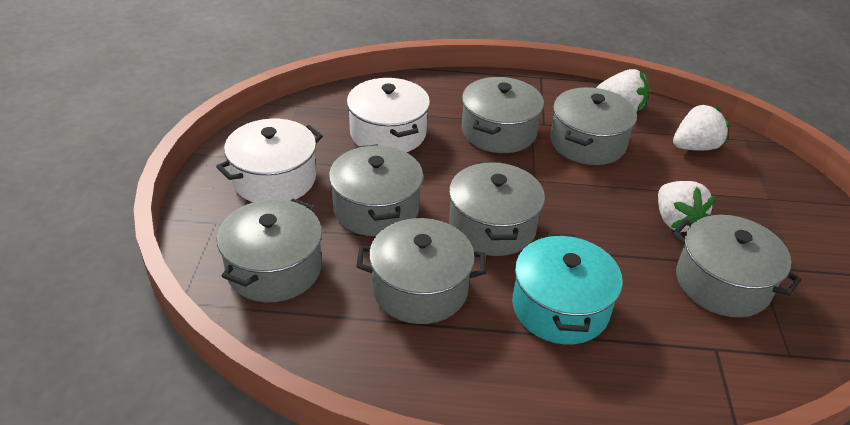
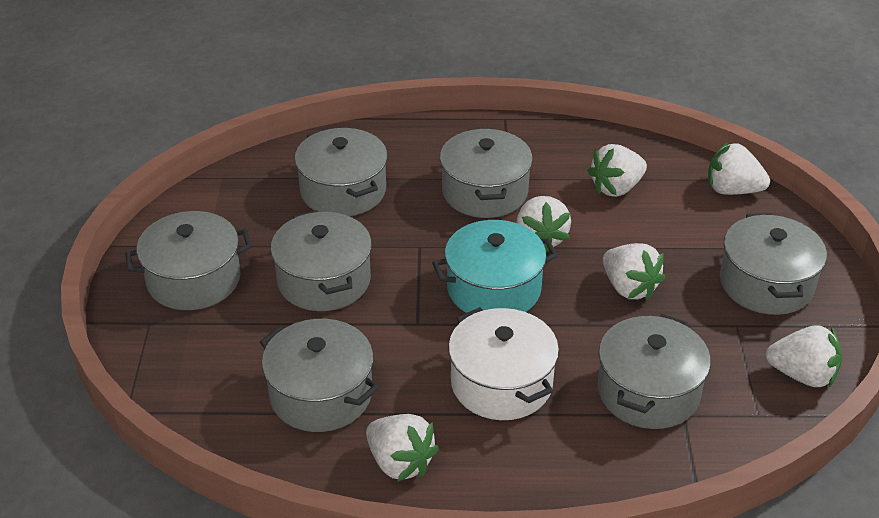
white pot: [216,119,323,202] [347,78,430,152] = 2 -> [448,307,559,420] = 1
white strawberry: [597,69,649,112] [658,181,716,232] [673,104,730,151] = 3 -> [366,414,439,482] [516,196,571,253] [588,144,647,197] [603,243,665,301] [708,142,770,195] [766,325,842,387] = 6

